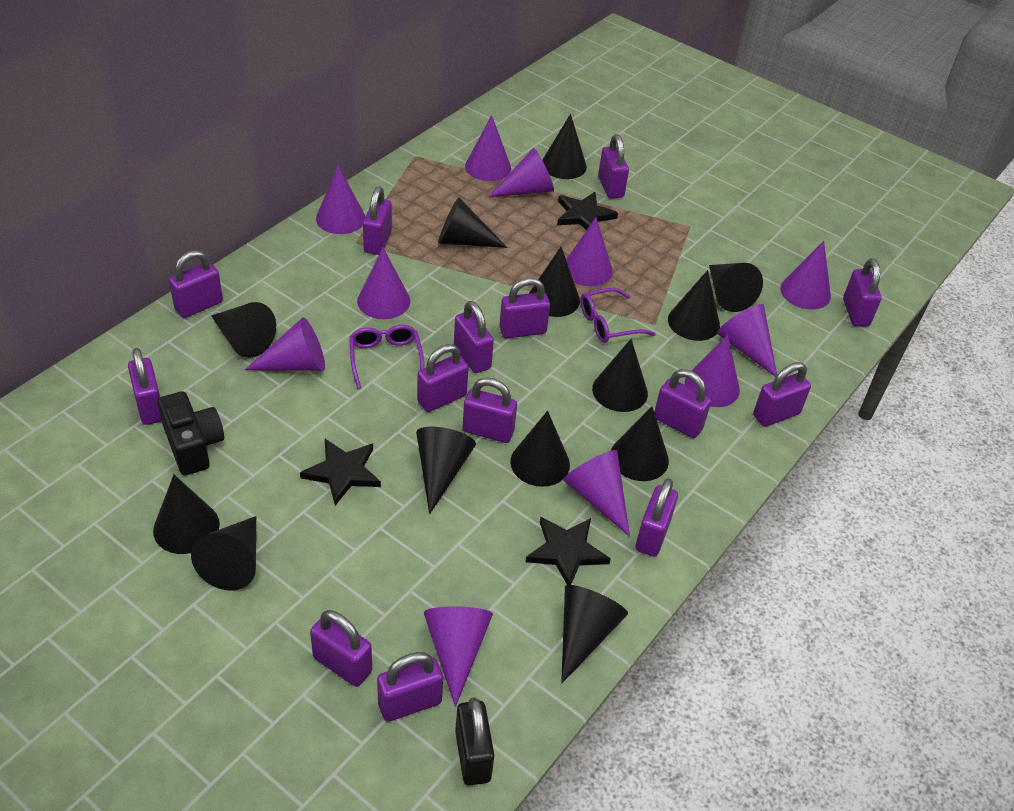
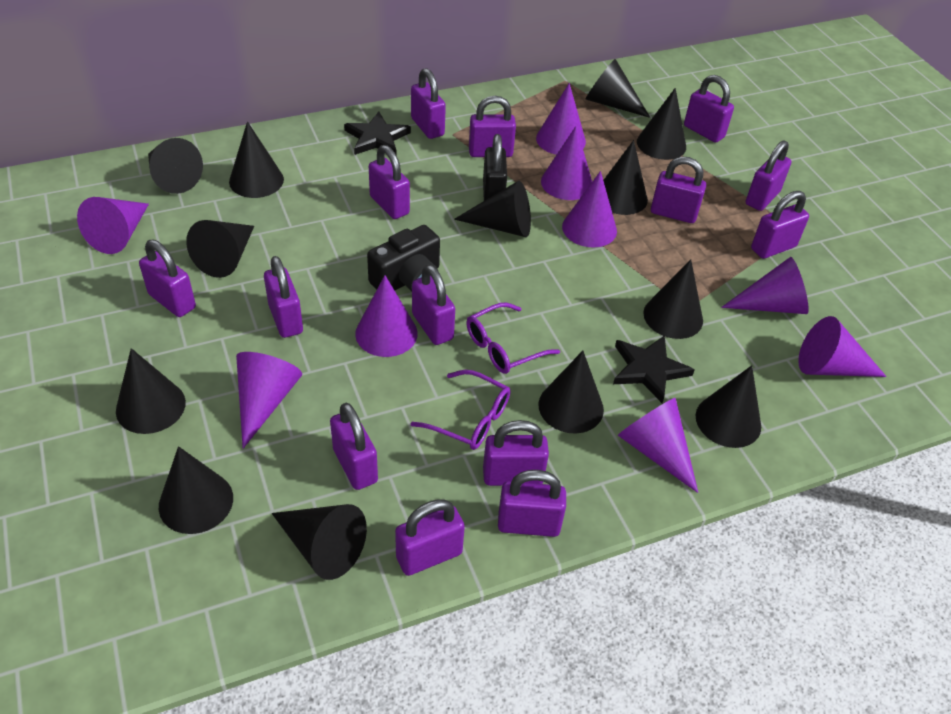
black star: [300,439,381,506] [526,517,611,585] [557,192,618,230] = 3 -> [344,112,411,156] [613,335,695,403] = 2
purple cone: [245,317,325,371] [316,165,365,234] [357,248,410,319] [424,606,493,707] [465,115,511,181] [488,148,554,197] [563,450,630,537] [566,217,613,286] [685,335,740,407] [717,304,777,377] [780,241,831,310] = 11 -> [77,197,149,254] [236,352,302,448] [355,275,418,357] [536,83,586,155] [541,126,592,200] [562,171,617,247] [618,398,698,493] [721,257,809,314] [798,316,887,377] = 9

